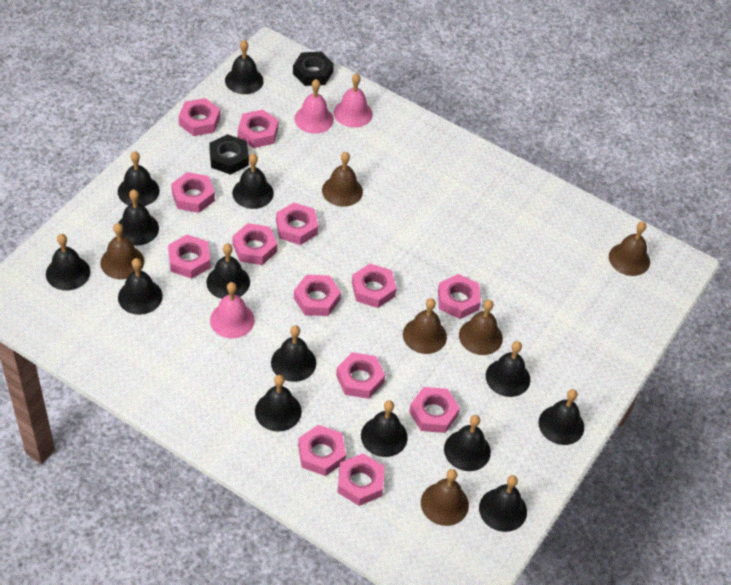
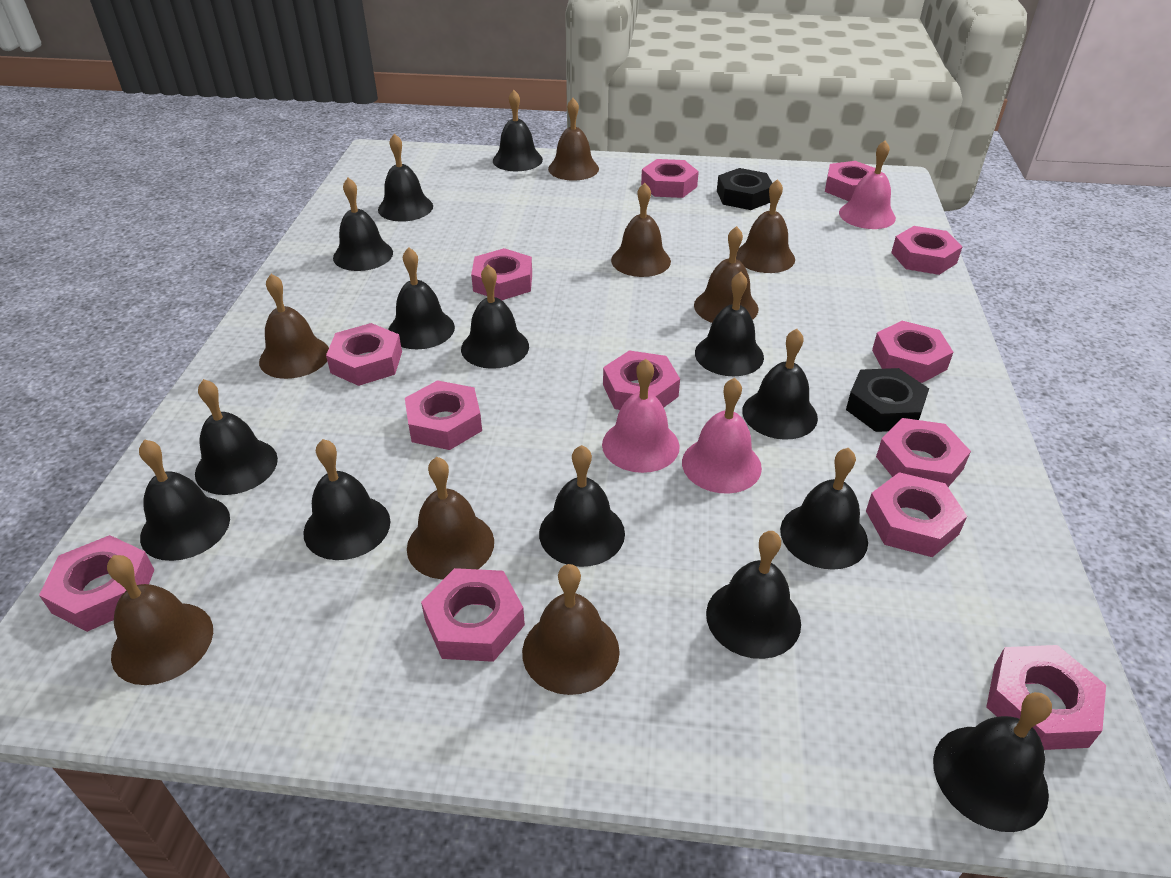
brown bell: [100,223,144,279] [322,152,363,207] [403,298,447,354] [421,469,469,526] [459,300,503,355] [609,222,650,276] = 6 -> [107,555,213,685] [259,274,329,379] [407,457,494,579] [522,564,620,695] [548,98,599,181] [611,183,671,277] [694,226,759,323] [736,179,795,273] = 8

